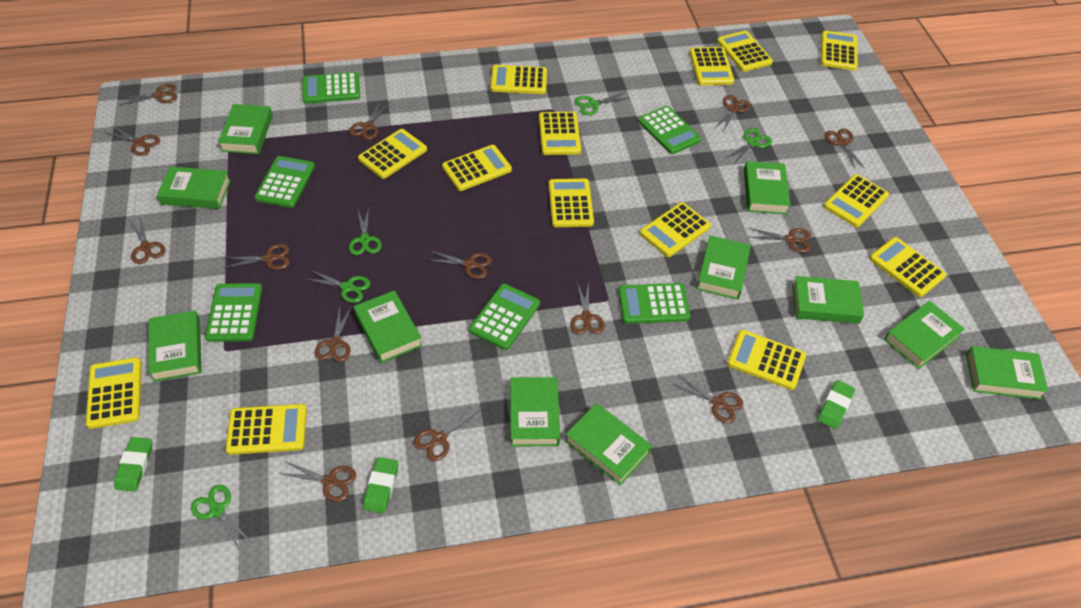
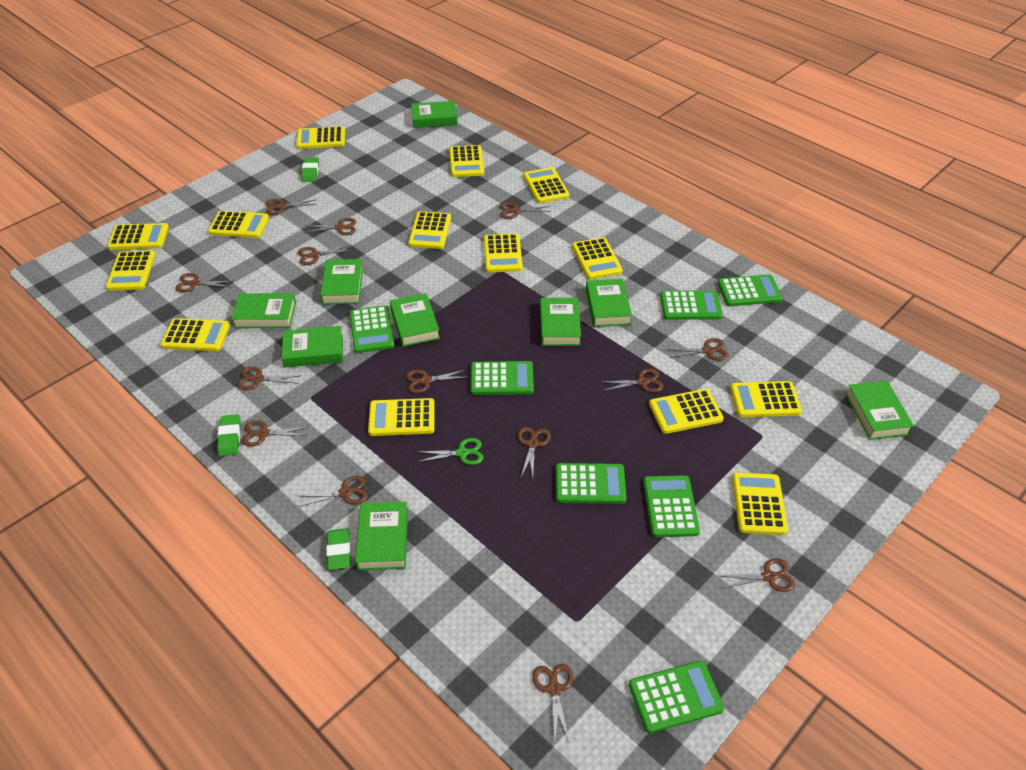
green book: [148,310,202,382] [157,167,231,209] [218,104,273,154] [354,290,422,363] [510,377,560,447] [565,403,652,485] [697,235,751,300] [744,161,791,214] [792,276,864,324] [884,301,965,369] [966,346,1049,400] = 11 -> [231,293,296,328] [282,326,343,367] [320,259,363,305] [355,502,408,570] [390,293,440,347] [411,101,458,128] [540,298,581,346] [586,279,632,327] [845,380,914,440] = 9
green calculator: [205,283,262,342] [254,156,315,208] [302,72,360,104] [469,284,540,350] [618,283,690,324] [638,106,701,154] = 6 -> [350,305,395,353] [471,361,534,395] [556,463,627,504] [629,661,724,733] [643,475,700,537] [660,291,723,320] [717,274,783,306] = 7
green scissors: [191,485,253,553] [306,269,370,303] [349,207,382,255] [574,92,628,115] [726,128,772,163] = 5 -> [417,438,483,465] = 1

